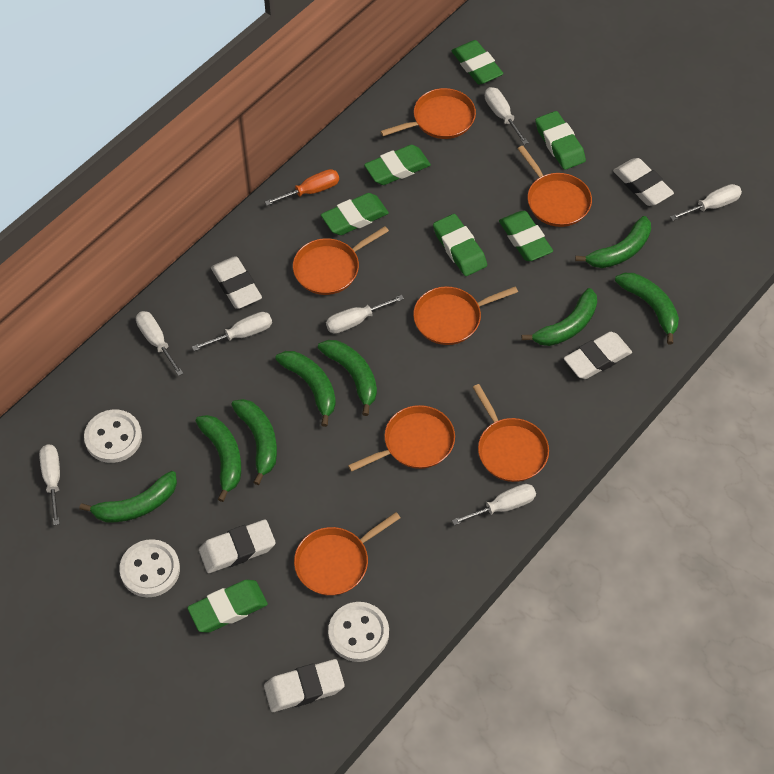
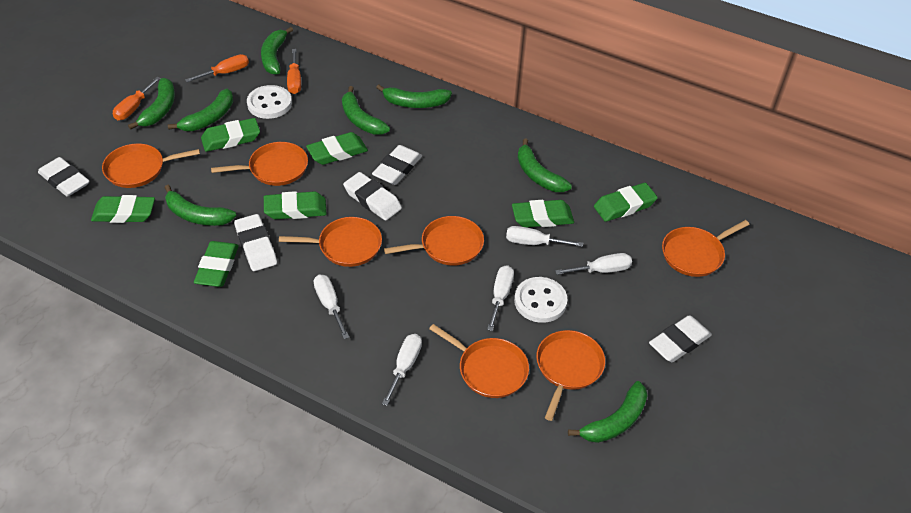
orange screwdriver: [265,169,339,206] = 1 -> [113,77,161,120] [185,54,249,82] [287,49,301,94] = 3
white button: [84,409,142,463] [120,539,180,597] [328,602,389,662] = 3 -> [247,85,292,119] [514,277,568,323] = 2
white screwdriver: [39,444,60,525] [136,311,184,376] [192,312,272,351] [326,295,404,334] [452,484,536,526] [485,87,529,145] [670,184,742,221] = 7 -> [314,275,349,339] [382,334,422,406] [487,265,514,331] [506,226,583,247] [555,253,632,275] = 5

